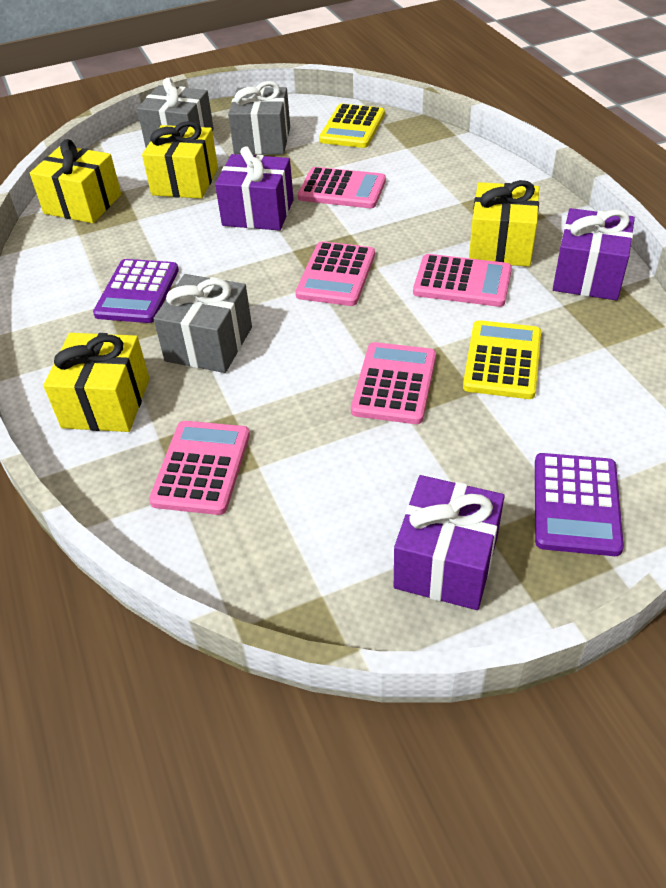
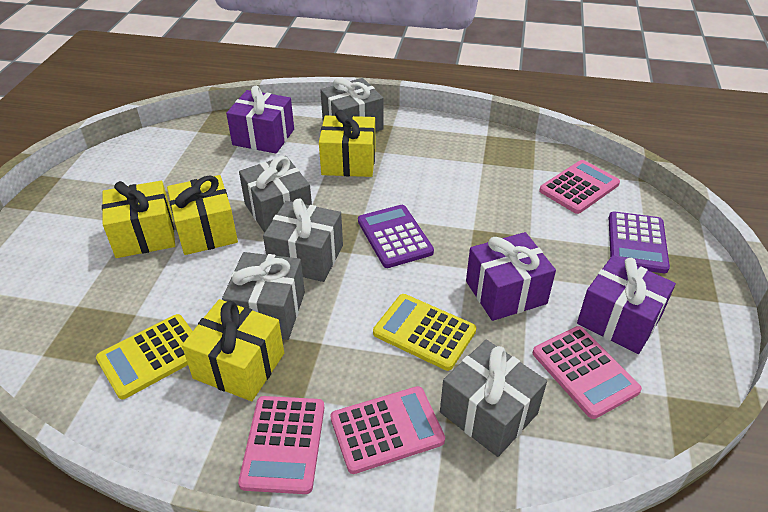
grey gift: [137,77,214,147] [153,274,252,373] [228,81,290,155] = 3 -> [222,252,305,340] [239,156,312,233] [263,198,343,282] [320,78,383,132] [440,340,547,457] = 5
pink calculator: [149,421,250,515] [296,241,375,306] [298,167,386,208] [351,342,436,424] [413,254,512,307] = 5 -> [238,396,324,494] [330,386,445,474] [533,326,642,419] [539,160,620,214] = 4

